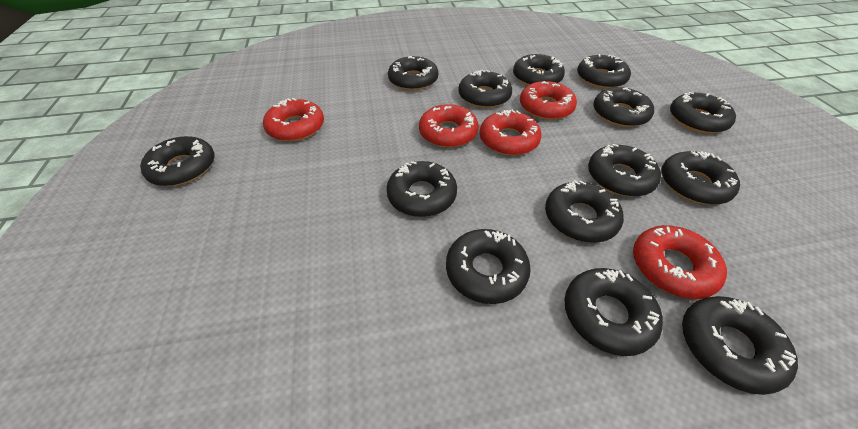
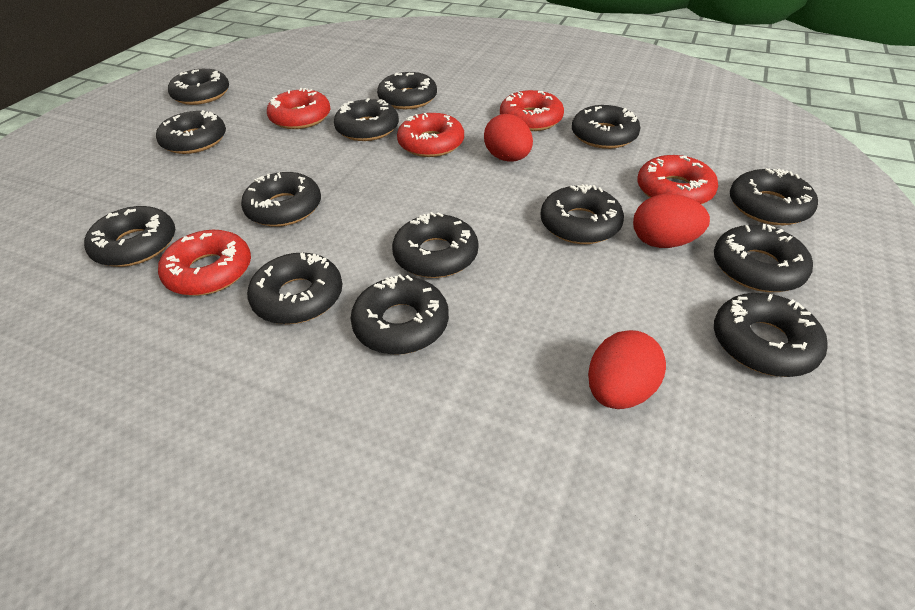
red egg: none = 0 -> [484,114,533,162] [588,330,666,409] [633,194,710,248] = 3

